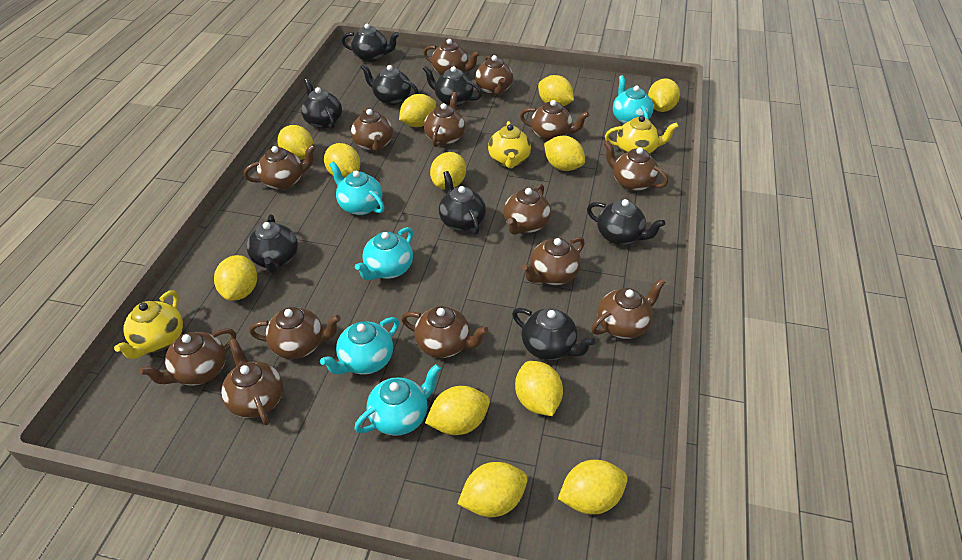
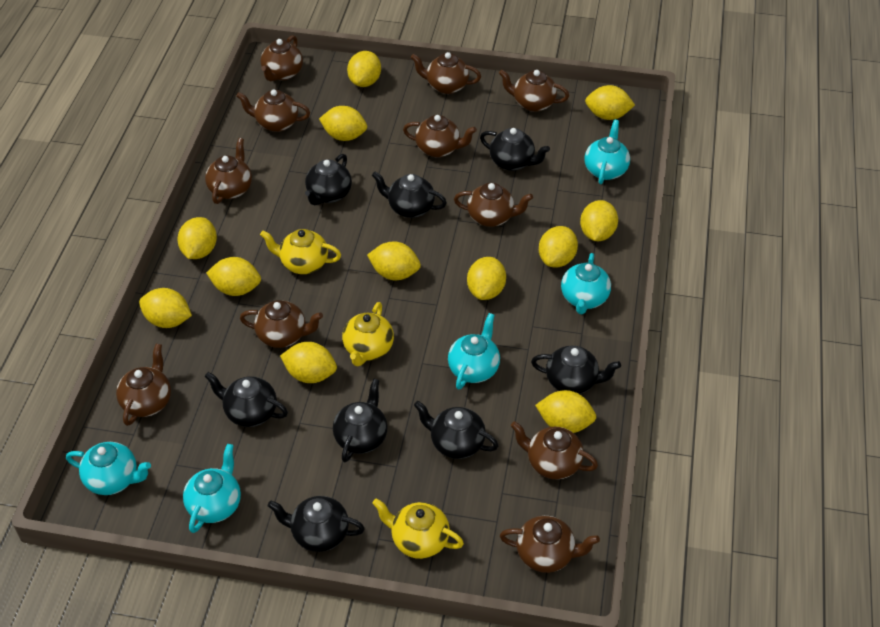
brown teapot: [139,328,236,386] [221,338,283,425] [244,144,316,190] [249,307,341,359] [351,107,393,152] [401,306,489,358] [423,39,480,75] [424,92,465,147] [475,55,513,95] [504,184,551,235] [520,100,589,141] [522,237,585,285] [591,278,665,339] [604,141,668,191] = 14 -> [116,344,171,426] [205,138,252,204] [237,89,310,132] [240,300,323,348] [261,35,303,81] [403,115,477,158] [411,52,481,94] [454,183,533,227] [499,70,569,112] [500,516,600,573] [511,421,598,479] = 11

